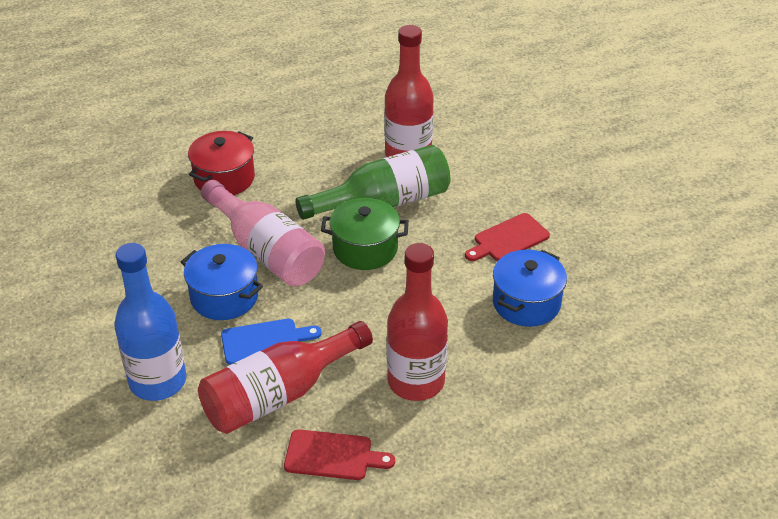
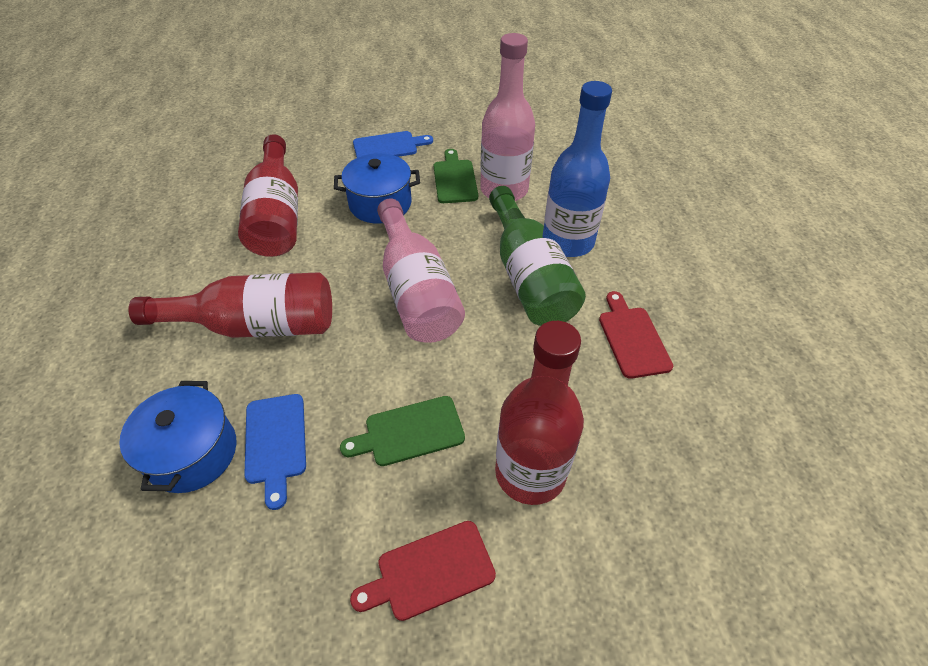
blue cutting board: [221,319,321,365] = 1 -> [244,394,306,510] [353,131,433,158] = 2
green cutting board: none = 0 -> [340,396,465,466] [434,149,478,203] = 2
green pot: [321,198,409,270] = 1 -> none = 0
pink bottle: [201,180,325,287] = 1 -> [377,199,465,343] [480,33,535,201] = 2
red pot: [188,131,255,195] = 1 -> none = 0

